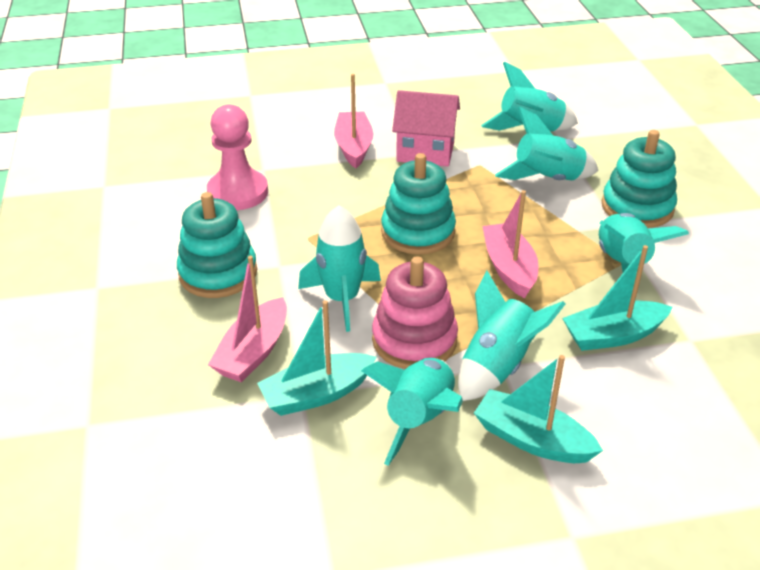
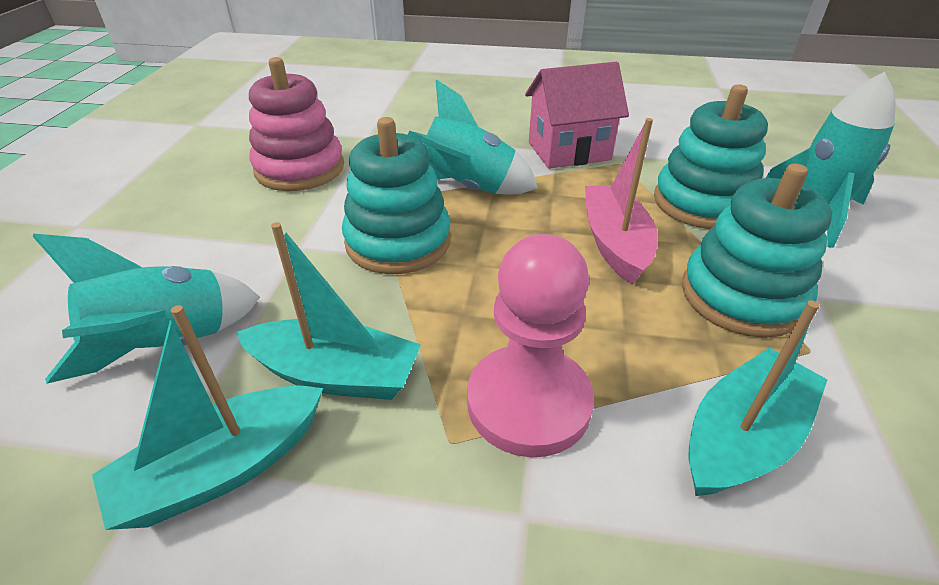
pink boat: [208,256,287,382] [334,74,373,168] [482,190,539,298] = 3 -> [585,118,658,285] = 1
turquoise rocket: [298,205,381,332] [361,358,463,466] [458,271,565,401] [481,62,578,131] [495,107,598,180] [599,213,689,287] = 6 -> [33,234,260,384] [408,79,538,195] [766,72,895,248] = 3

